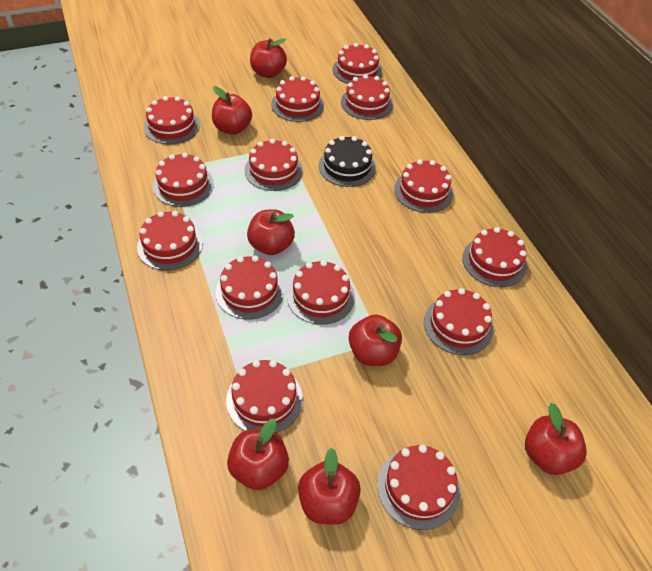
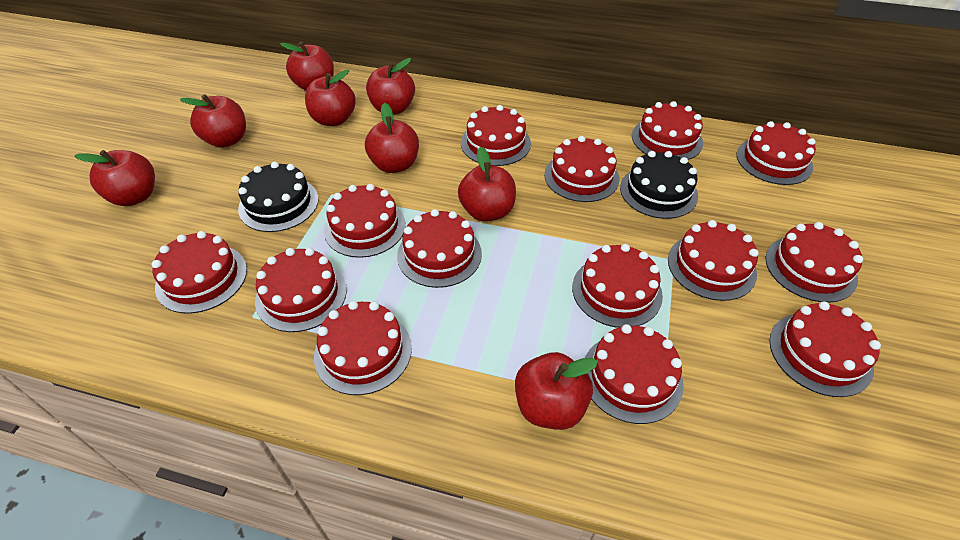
black cake: [319,136,376,187] = 1 -> [238,162,319,232] [620,151,698,219] = 2
red apple: [212,86,252,135] [227,418,289,490] [247,209,295,255] [250,38,287,78] [298,448,361,525] [349,314,402,366] [525,403,587,475] = 7 -> [74,150,155,206] [180,94,246,148] [280,42,334,91] [305,70,356,126] [365,103,419,173] [366,58,415,115] [458,147,516,222] [515,352,598,430] = 8

